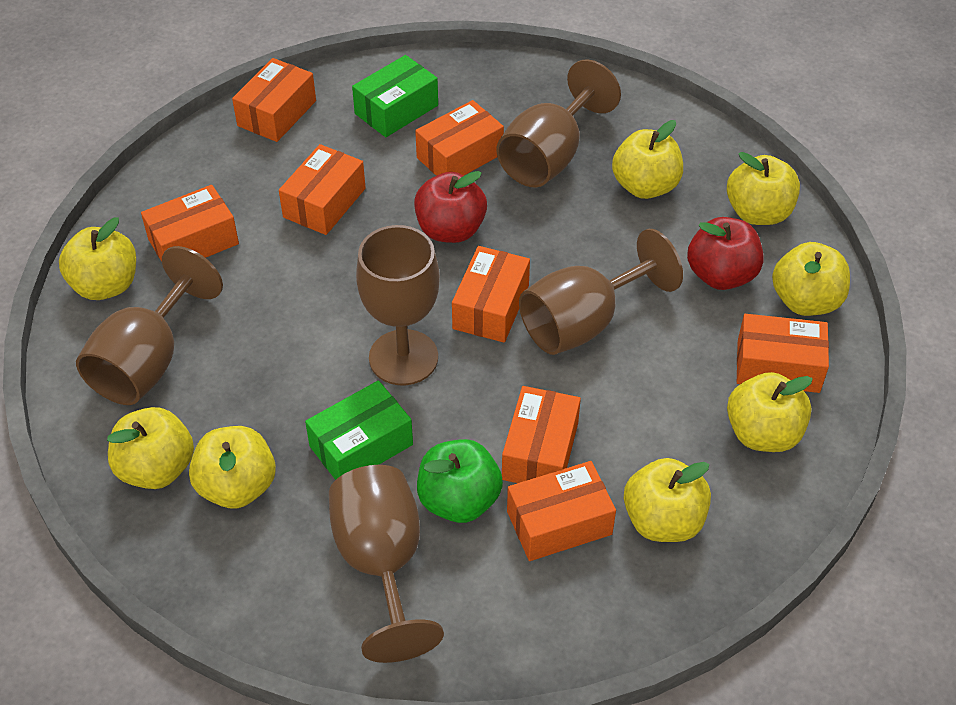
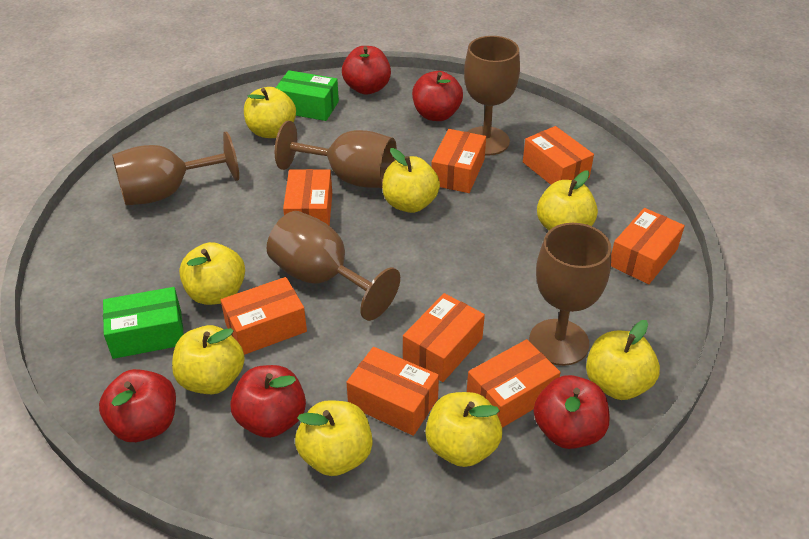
green apple: [417,439,503,523] = 1 -> none = 0
red apple: [414,171,487,243] [687,217,764,290] = 2 -> [99,369,176,442] [230,365,306,438] [342,46,391,95] [412,71,463,121] [534,375,610,449] = 5

